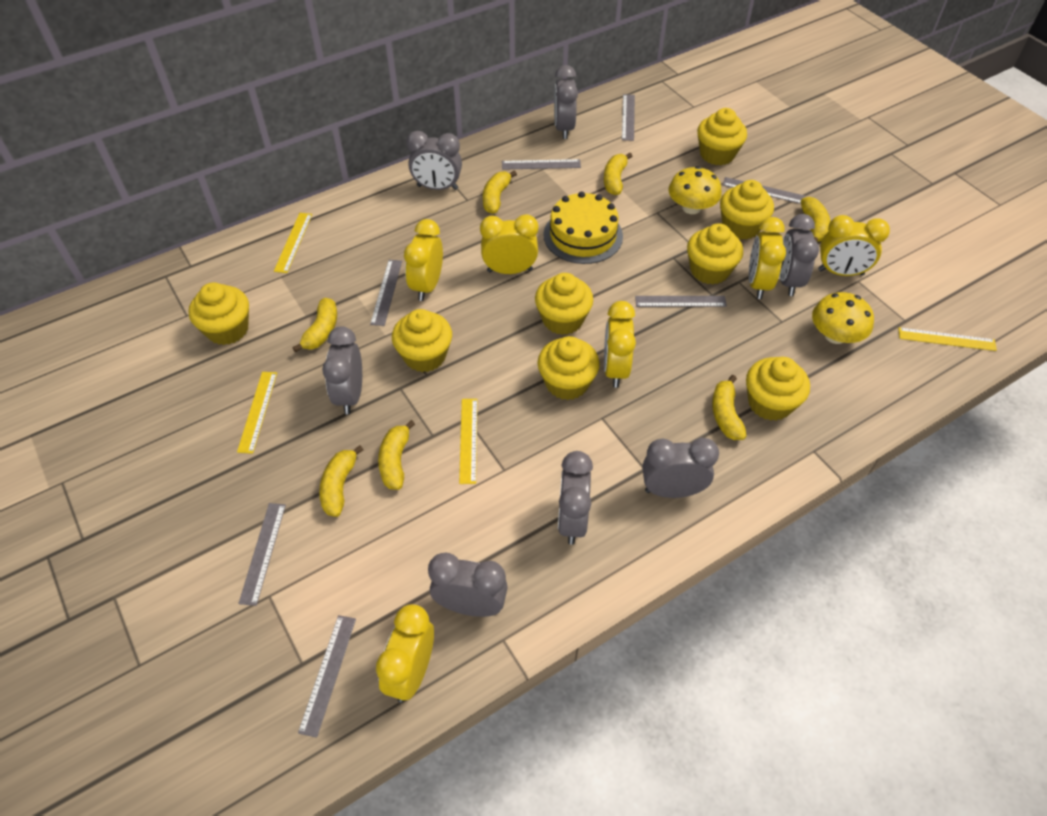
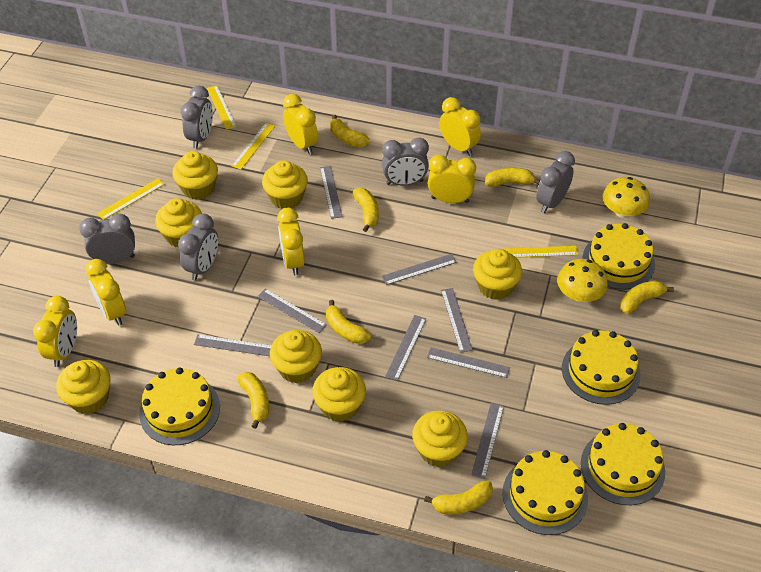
grey clock: [322,326,362,415] [407,131,462,190] [428,553,508,617] [554,65,578,139] [558,451,593,545] [642,438,719,498] [779,214,819,296] = 7 -> [79,213,135,263] [178,214,218,281] [181,86,213,148] [382,137,429,186] [536,151,575,213] = 5
grey ruler: [238,503,286,606] [298,615,356,738] [370,260,402,326] [502,159,581,170] [622,94,635,141] [635,296,727,307] [723,177,805,204] = 7 -> [194,334,271,356] [257,289,327,333] [320,166,343,219] [382,254,457,285] [385,315,426,381] [427,347,510,378] [441,288,473,353] [471,403,504,479] = 8
yellow cake: [543,191,623,264] = 1 -> [139,367,220,445] [502,450,588,535] [562,330,641,405] [581,423,665,505] [583,223,655,290] = 5

